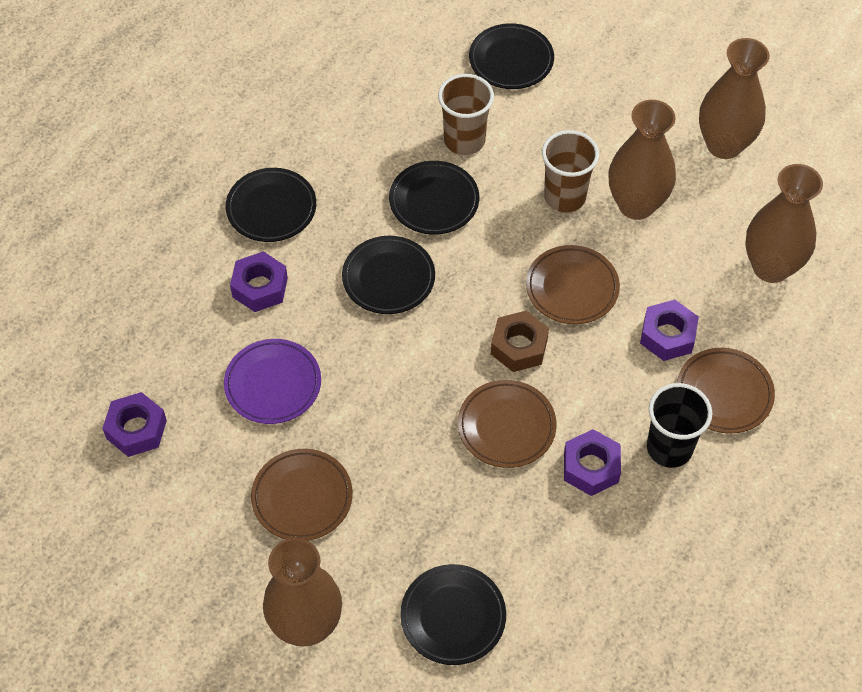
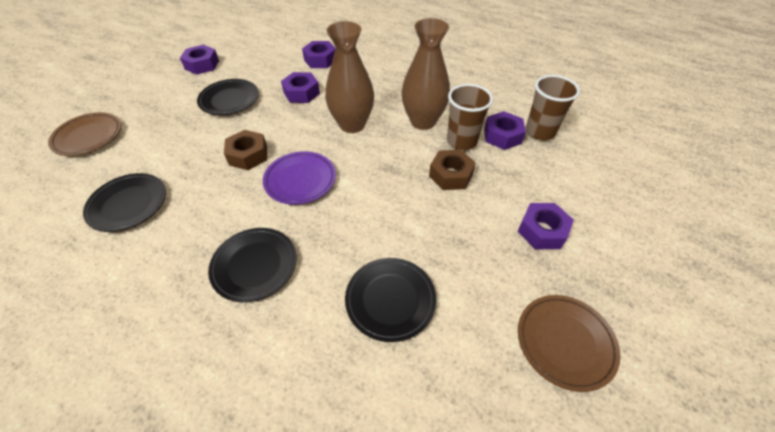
black cup: [647,383,712,468] = 1 -> none = 0
black plate: [226,168,316,242] [342,236,435,314] [389,161,479,235] [400,564,506,665] [469,23,554,89] = 5 -> [83,173,166,232] [197,79,259,115] [208,228,297,302] [345,258,436,342] = 4
brown nut: [491,311,549,372] = 1 -> [224,130,267,170] [429,150,476,190] = 2
brown plate: [251,449,353,541] [458,380,557,468] [526,245,620,324] [677,348,775,434] = 4 -> [48,112,121,156] [518,295,621,392] = 2
brown vase: [263,538,342,647] [608,100,676,220] [699,38,770,159] [745,164,823,283] = 4 -> [325,21,374,133] [402,18,450,130] = 2
purple nut: [102,392,167,457] [230,251,288,312] [564,429,621,496] [640,300,699,361] = 4 -> [180,45,219,74] [281,72,320,103] [302,41,335,68] [484,111,526,150] [518,203,574,249] = 5

